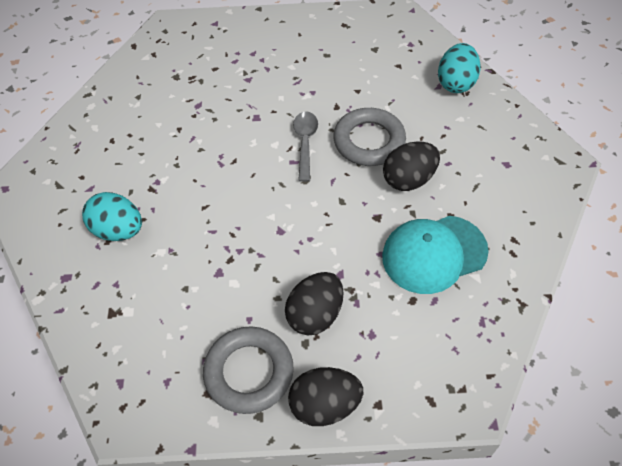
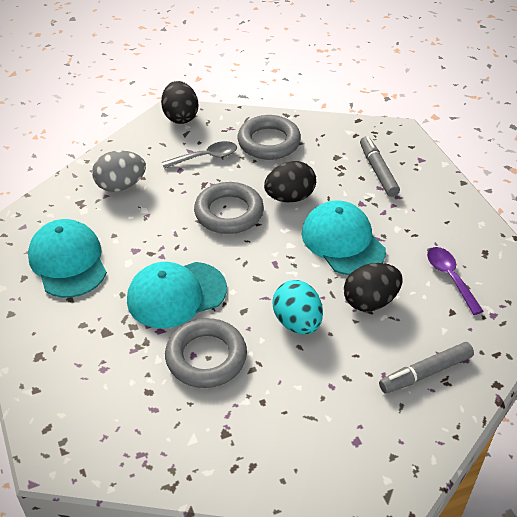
grey egg: none = 0 -> [92,150,146,192] = 1
grey marker: none = 0 -> [360,136,400,197] [379,342,474,393] = 2
grey ring: [203,326,294,414] [333,108,406,166] = 2 -> [165,318,247,388] [194,182,264,234] [237,115,301,160] = 3
purple spoon: none = 0 -> [427,247,484,315] = 1
turquoise cap: [382,216,489,294] = 1 -> [28,219,107,298] [127,262,227,328] [302,200,386,275] = 3
turquoise egg: [82,192,142,241] [438,43,481,93] = 2 -> [273,280,323,334] = 1

